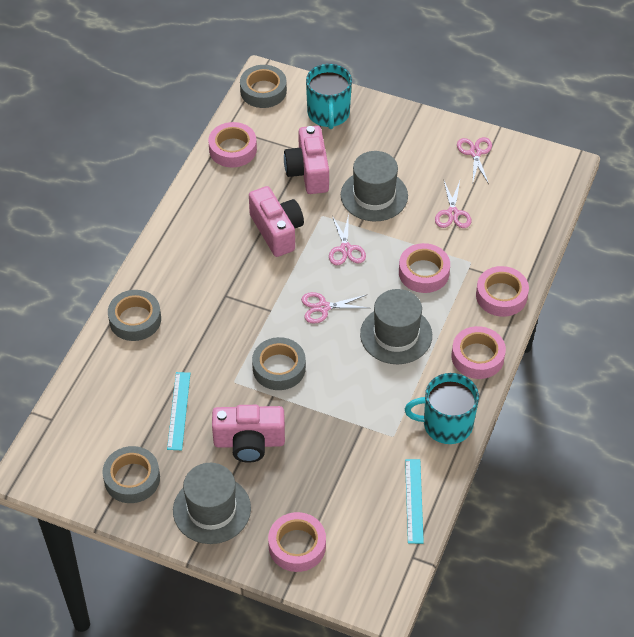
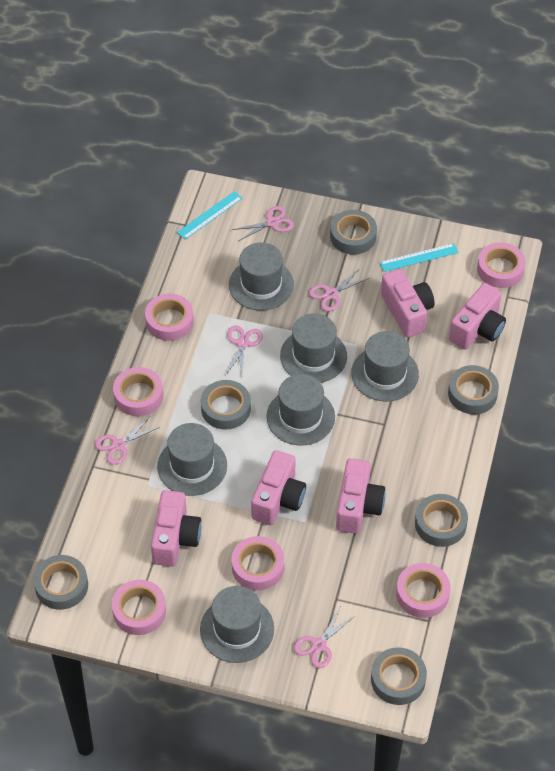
grey hat: [173,463,251,544] [341,151,408,221] [360,289,432,364] = 3 -> [157,423,227,496] [200,586,274,663] [229,242,294,310] [266,374,335,446] [280,313,347,383] [351,331,419,401] = 6
grey tape: [103,446,160,503] [108,290,161,341] [240,65,287,108] [252,337,306,390] = 4 -> [33,555,88,610] [201,380,251,430] [330,210,377,255] [371,647,427,705] [415,494,468,547] [448,365,499,414] = 6
pink camera: [212,405,285,463] [249,186,304,257] [284,126,329,194] = 3 -> [151,490,201,566] [251,450,306,525] [336,458,386,534] [381,269,434,337] [449,283,506,349] = 5
pink scissors: [301,292,369,324] [329,214,366,265] [435,181,472,228] [457,137,492,184] = 4 -> [95,417,160,465] [226,325,263,376] [232,206,294,241] [294,607,355,668] [309,269,369,311] = 5
pink tape: [208,122,257,168] [268,512,326,572] [399,243,450,293] [451,326,506,379] [476,266,529,317] = 5 -> [112,580,166,635] [113,367,163,416] [145,294,194,341] [231,536,284,590] [396,563,451,618] [477,242,526,288] = 6
turquoise mug: [306,64,352,129] [405,373,479,444] = 2 -> none = 0

